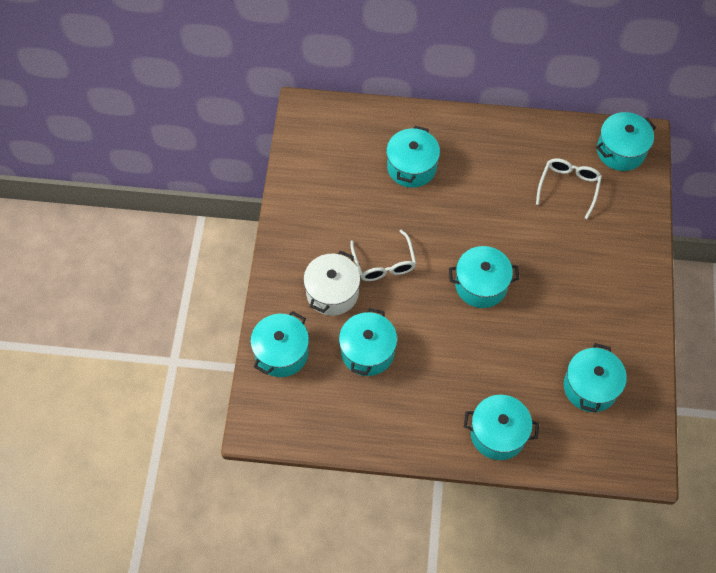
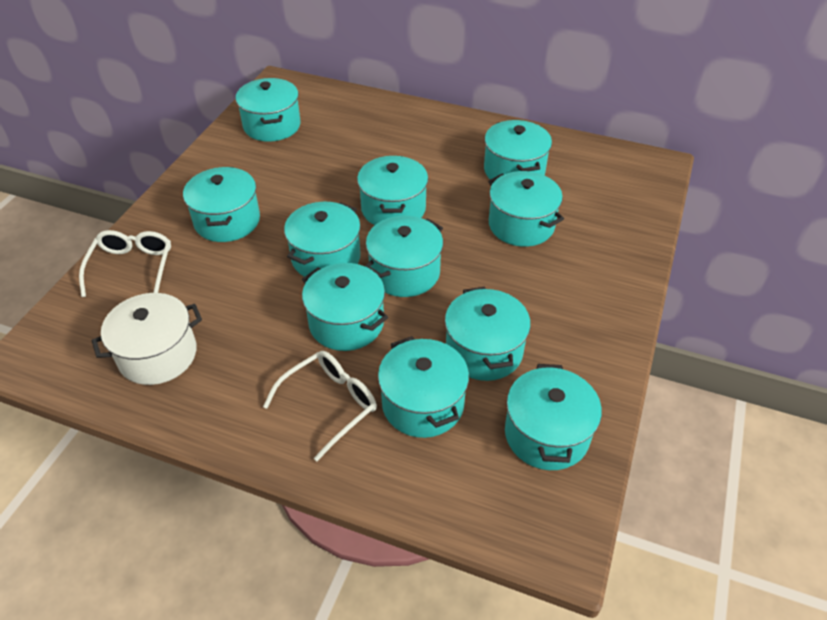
turquoise pot: [250,311,309,377] [339,308,397,376] [386,126,440,188] [449,246,519,308] [464,395,539,460] [564,343,627,412] [596,112,656,171] = 7 -> [183,167,260,242] [236,78,301,142] [284,202,361,277] [302,263,388,351] [357,156,428,225] [365,216,443,297] [378,336,469,438] [445,287,531,381] [484,120,552,180] [488,171,564,247] [505,364,602,470] = 11

